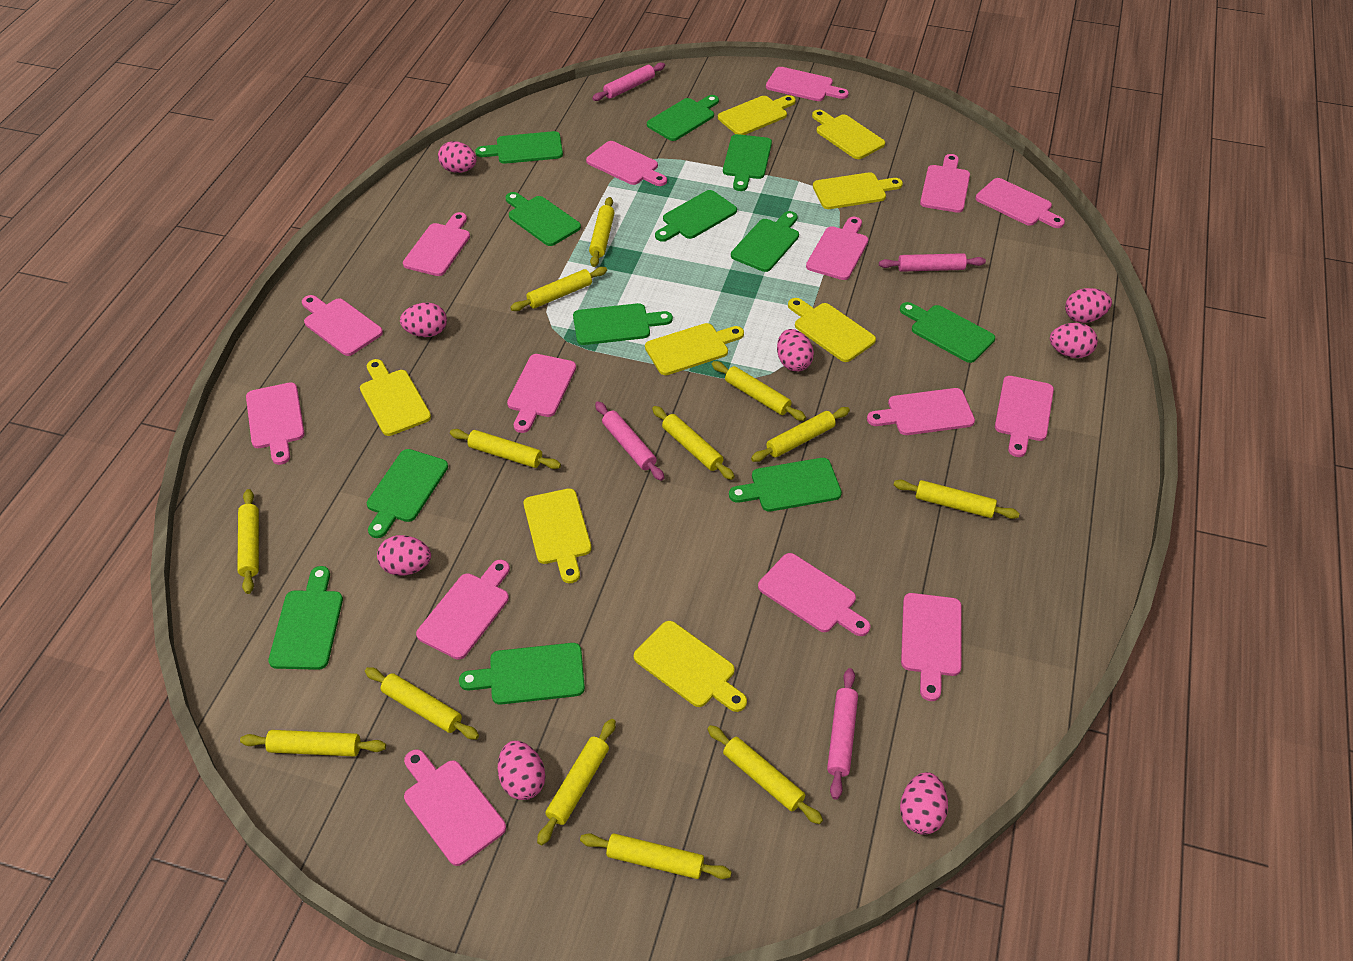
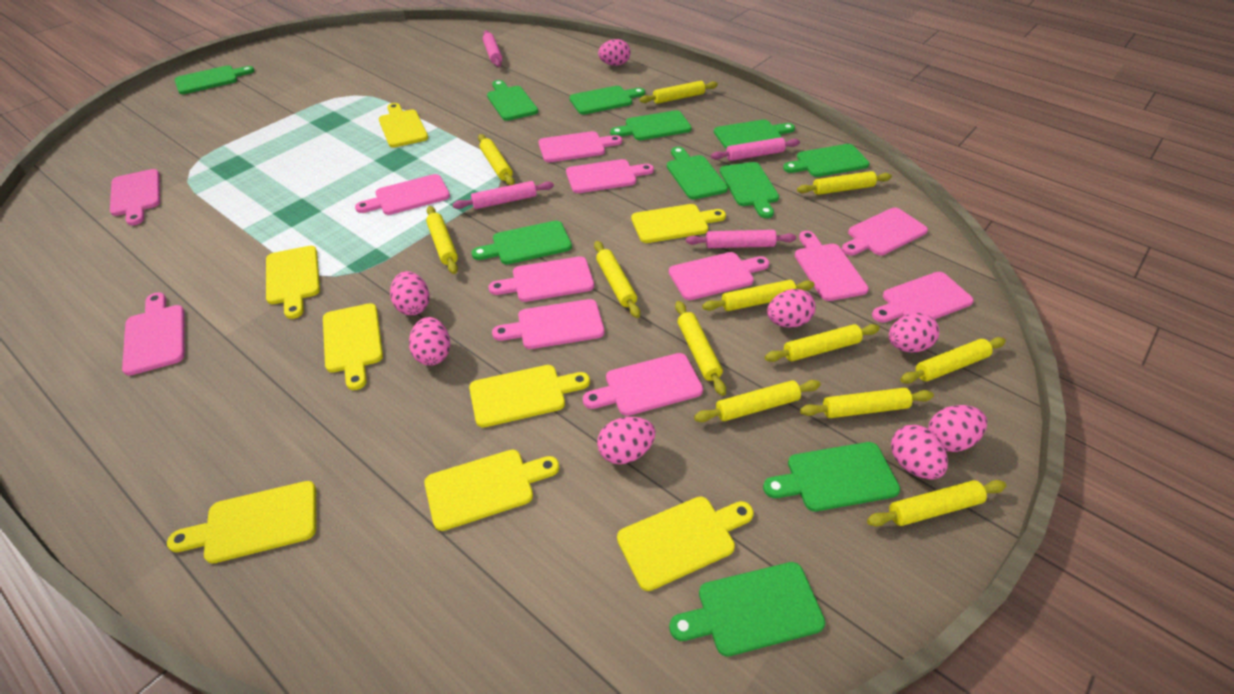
green cutting board: [268,566,343,670] [367,449,448,538] [459,643,585,705] [475,131,563,164] [505,192,581,246] [573,303,673,345] [647,95,719,141] [655,190,737,242] [723,134,772,191] [729,458,842,512] [731,211,799,272] [900,302,995,363] = 12 -> [175,65,255,94] [472,221,572,265] [487,80,538,121] [569,86,645,115] [610,110,692,140] [667,147,728,200] [669,562,825,656] [714,120,795,149] [720,162,779,218] [763,442,900,512] [783,144,870,177] = 11
pink cutting board: [246,382,305,465] [302,295,383,356] [403,212,470,276] [404,749,506,866] [416,560,510,660] [507,354,576,433] [586,141,667,186] [758,553,870,636] [766,67,849,101] [806,217,868,280] [867,388,975,435] [901,593,962,701] [920,154,970,213] [976,178,1065,228] [995,376,1054,457] = 15 -> [110,169,160,225] [122,292,185,376] [355,174,450,215] [489,256,594,302] [492,299,604,349] [539,131,622,162] [566,159,654,193] [583,353,703,416] [669,252,769,300] [795,231,869,301] [842,208,928,256] [872,272,974,323] = 12
yellow rolling pin: [237,489,259,594] [240,730,386,757] [365,667,479,740] [450,429,561,469] [510,267,607,311] [537,719,616,845] [580,833,731,879] [589,197,615,267] [652,406,735,480] [707,725,823,824] [712,361,806,421] [751,407,850,462] [894,480,1020,519] = 13 -> [426,206,458,274] [478,134,515,186] [594,241,640,318] [639,81,718,104] [675,301,726,396] [694,380,821,422] [702,280,815,311] [765,324,880,362] [797,171,892,195] [800,388,934,418] [867,480,1007,526] [900,337,1006,384] = 12

